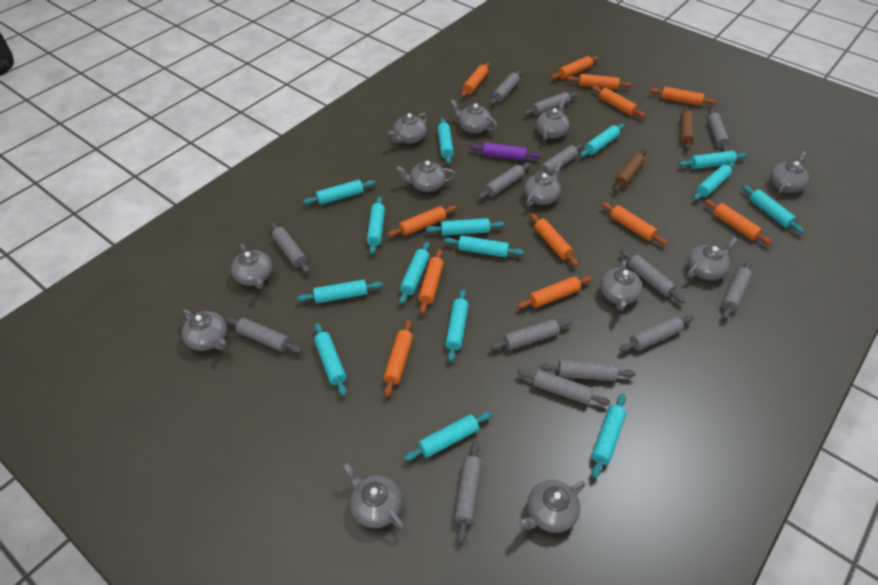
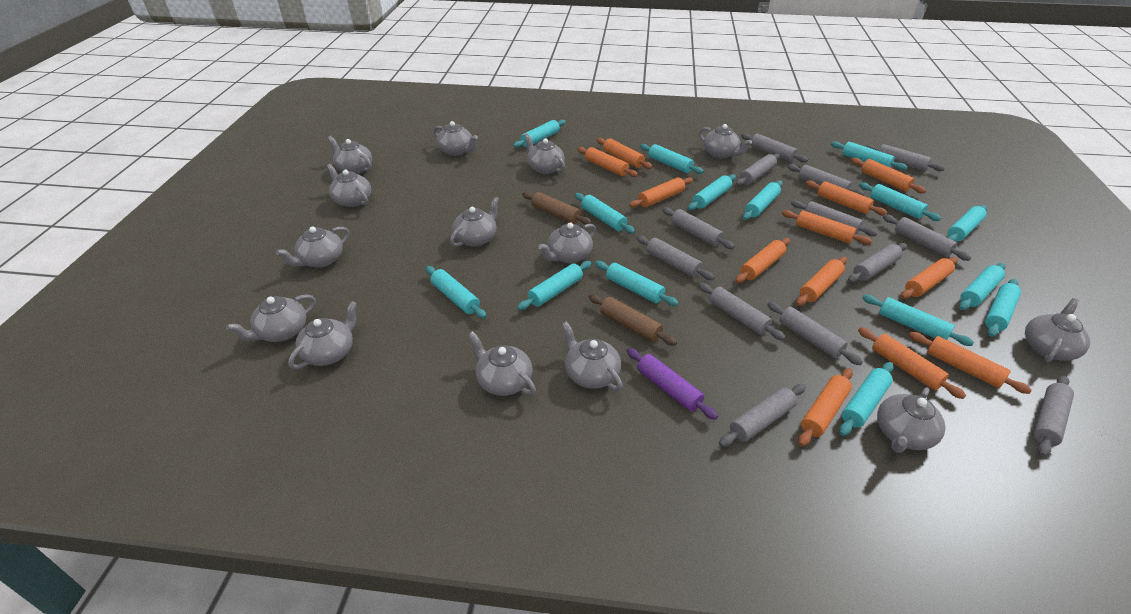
grey rolling pin: [225,317,302,353] [270,222,309,273] [454,441,482,543] [478,163,531,199] [490,71,521,105] [490,319,572,350] [517,369,610,406] [523,92,578,116] [535,144,583,175] [540,360,636,381] [619,315,693,352] [620,249,685,303] [707,108,730,152] [722,261,752,319] = 14 -> [636,236,715,280] [662,207,735,249] [699,283,786,340] [719,384,806,447] [736,153,780,186] [741,133,808,163] [767,302,863,365] [787,164,865,196] [791,200,878,236] [848,243,907,283] [865,144,945,171] [883,215,971,261] [1033,375,1074,457] = 13
grey teapot: [182,309,227,351] [231,244,272,289] [343,463,405,530] [388,113,428,144] [396,161,456,192] [451,100,497,134] [518,480,585,533] [524,162,562,206] [536,99,569,140] [600,260,642,310] [687,237,738,280] [770,151,809,194] = 12 -> [226,294,316,342] [276,226,349,268] [288,301,358,369] [327,164,371,207] [328,136,372,174] [434,121,478,156] [450,197,499,247] [468,331,536,396] [524,133,565,174] [539,222,596,263] [562,321,623,391] [699,124,752,159] [877,388,945,453] [1025,298,1090,362] = 14

